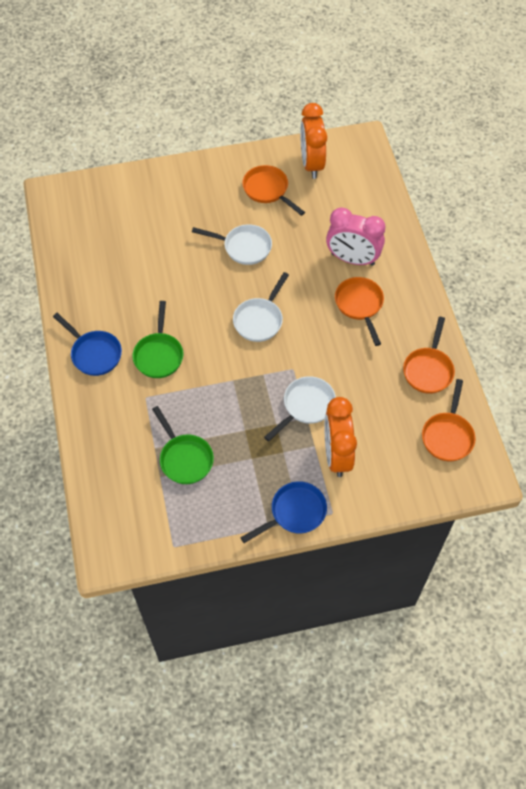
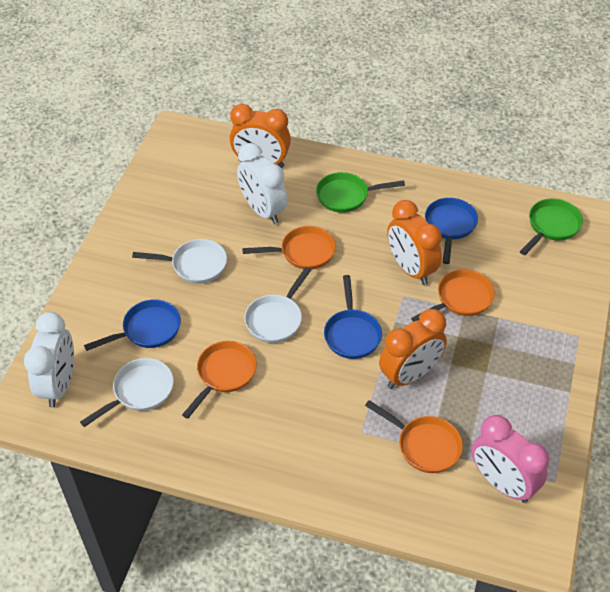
blue pan: [53,313,122,376] [240,481,327,543] = 2 -> [84,299,181,351] [324,275,382,359] [425,198,478,264] = 3
orange clock: [300,103,327,179] [324,397,357,477] = 2 -> [230,104,291,168] [379,309,447,389] [387,200,442,285] = 3
white clock: none = 0 -> [24,312,74,407] [237,143,288,224] = 2

